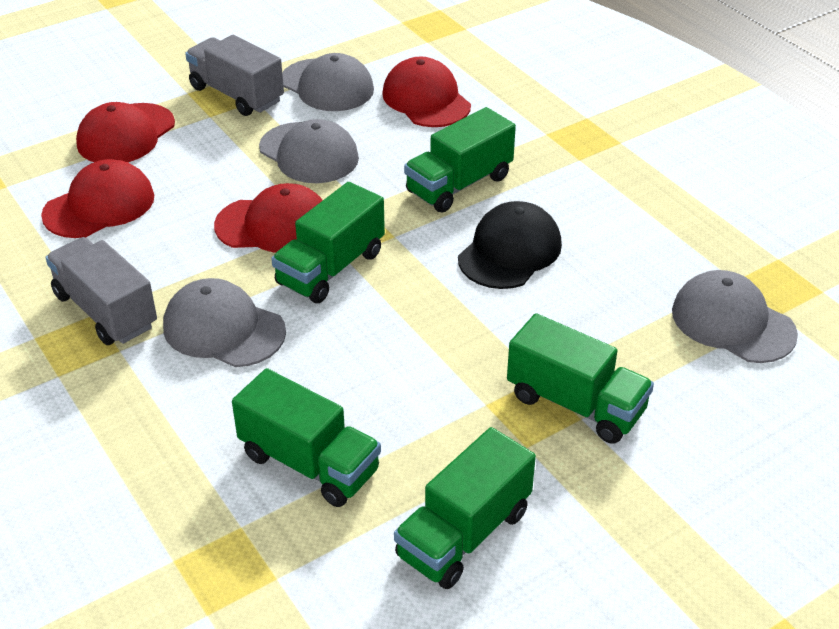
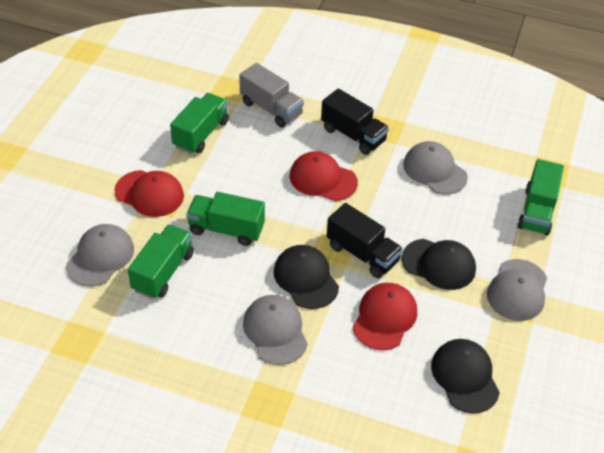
black cap: [458,201,562,289] = 1 -> [274,245,339,309] [402,239,476,290] [431,339,500,413] = 3
black truck: none = 0 -> [321,88,389,155] [327,203,403,278] = 2
green truck: [232,368,381,507] [271,182,385,303] [394,427,536,589] [404,107,516,213] [507,313,654,444] = 5 -> [128,224,194,299] [170,93,229,154] [186,192,265,246] [518,159,564,236] = 4
grey truck: [46,237,157,345] [185,35,284,116] = 2 -> [239,63,304,128] = 1
red cap: [41,159,154,238] [76,102,175,162] [214,183,323,253] [382,57,471,127] = 4 -> [114,170,184,217] [289,151,358,201] [353,283,417,350] = 3

